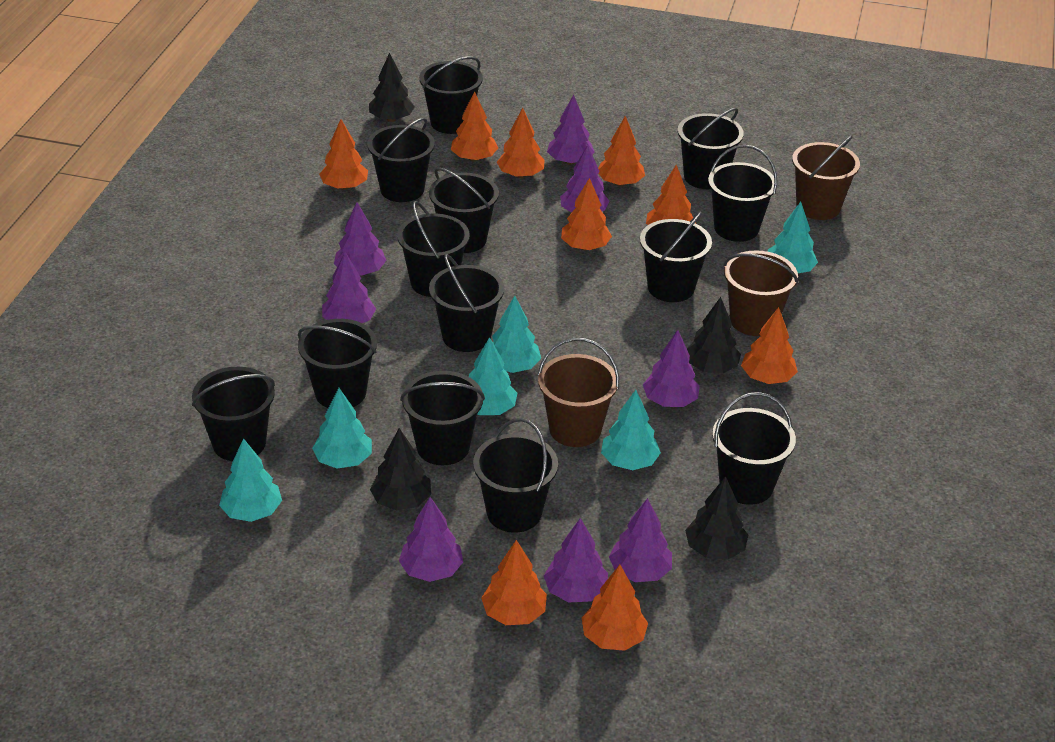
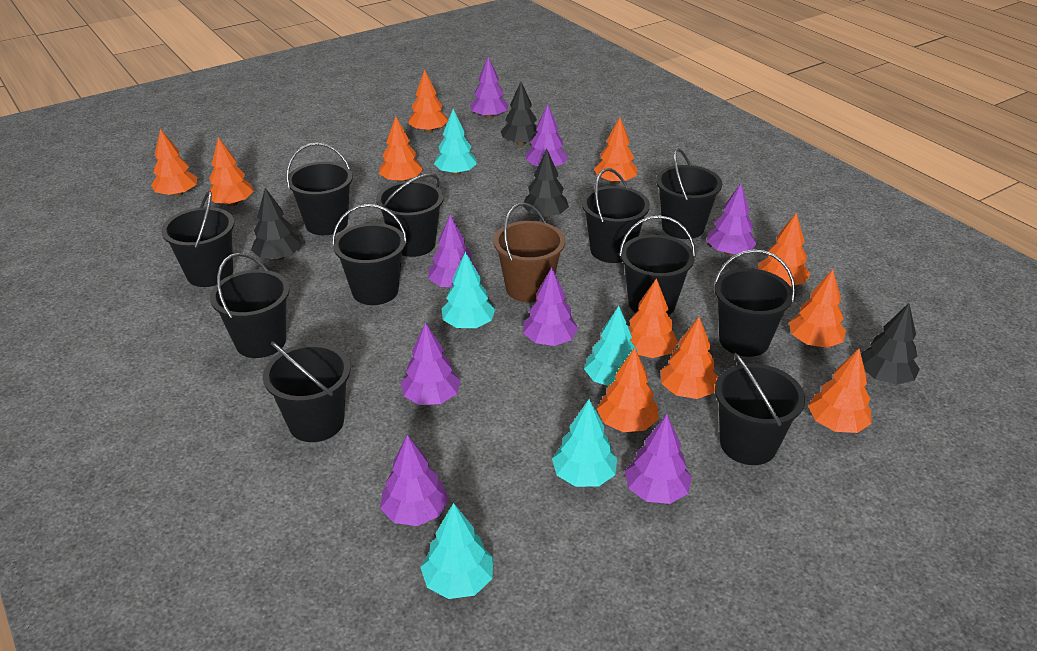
black bucket: [192,367,275,461] [298,319,377,408] [367,118,435,202] [397,201,470,297] [400,371,485,465] [419,56,483,134] [429,168,499,253] [429,254,504,352] [473,418,558,533] [640,211,712,302] [678,108,744,189] [708,145,777,242] [712,392,796,505] = 13 -> [161,191,234,287] [210,253,290,358] [263,341,351,442] [286,143,353,235] [332,204,407,305] [376,174,444,257] [582,168,650,263] [619,215,696,315] [656,148,722,239] [714,249,796,357] [715,353,805,465] = 11
brown bucket: [538,338,619,447] [723,250,798,336] [792,135,860,220] = 3 -> [494,203,565,302] = 1
orange tree: [319,119,368,190] [451,91,498,162] [481,540,547,625] [497,108,545,178] [561,178,612,250] [582,565,648,651] [598,116,645,186] [646,165,696,225] [741,307,798,384] = 9 -> [151,129,197,197] [209,137,254,206] [379,116,423,182] [408,70,448,133] [594,117,637,184] [597,347,658,432] [629,278,678,358] [661,317,718,399] [759,212,811,286] [789,269,846,348] [808,349,872,433] = 11
turquoise tree: [219,438,282,522] [312,388,372,469] [469,337,517,415] [492,296,541,373] [601,390,661,470] [768,202,818,273] = 6 -> [421,503,493,599] [434,109,477,176] [441,252,496,328] [552,399,617,487] [584,306,638,386] = 5

